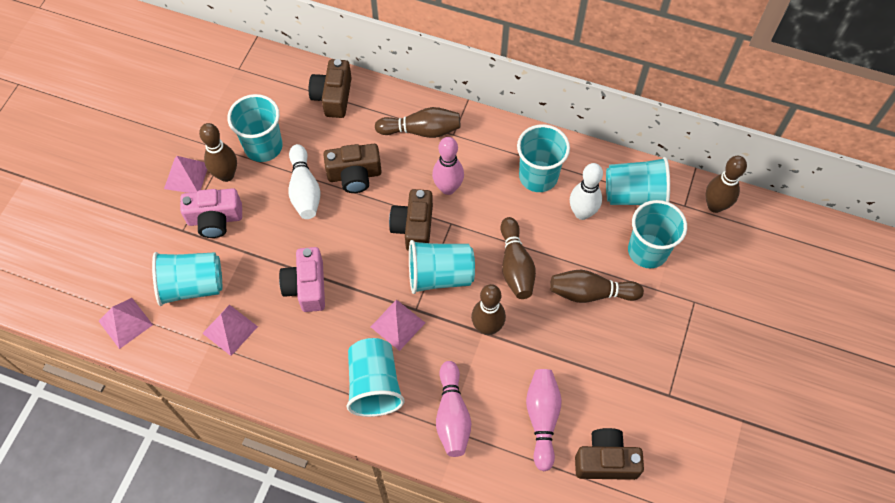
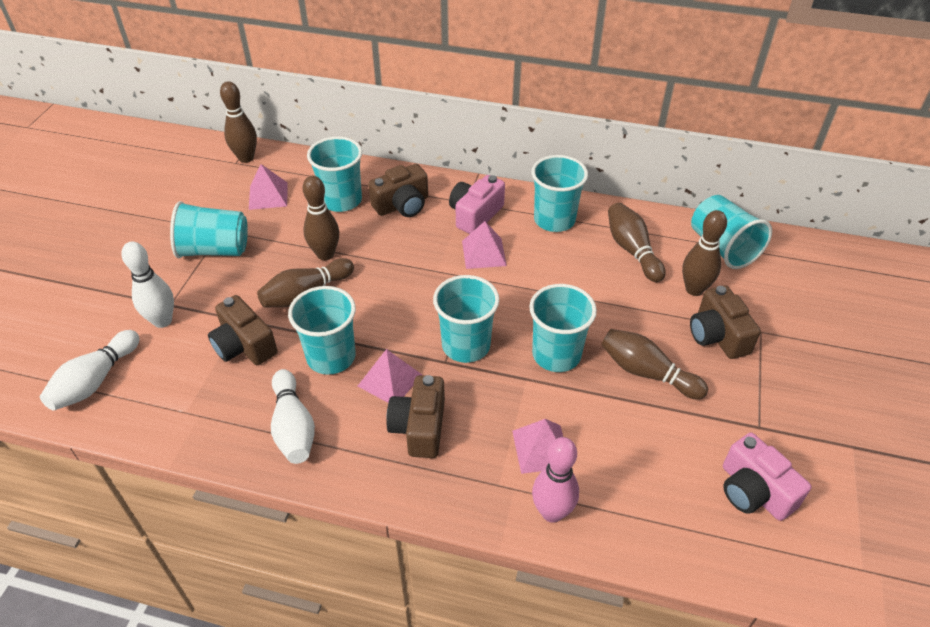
pink bowling pin: [432,137,464,195] [436,361,471,457] [526,369,562,471] = 3 -> [532,437,579,523] = 1
white bowling pin: [288,144,320,219] [570,163,603,220] = 2 -> [40,330,140,411] [121,242,174,328] [271,369,315,464] = 3

